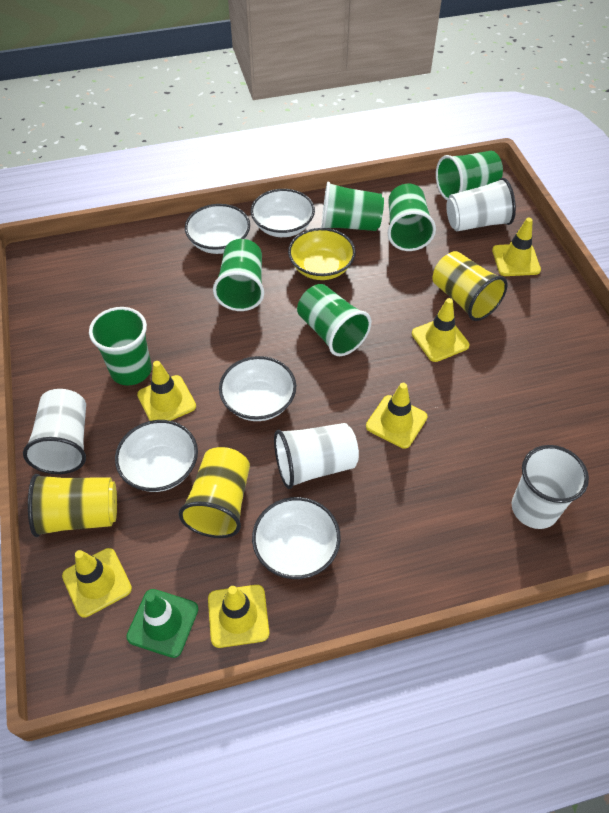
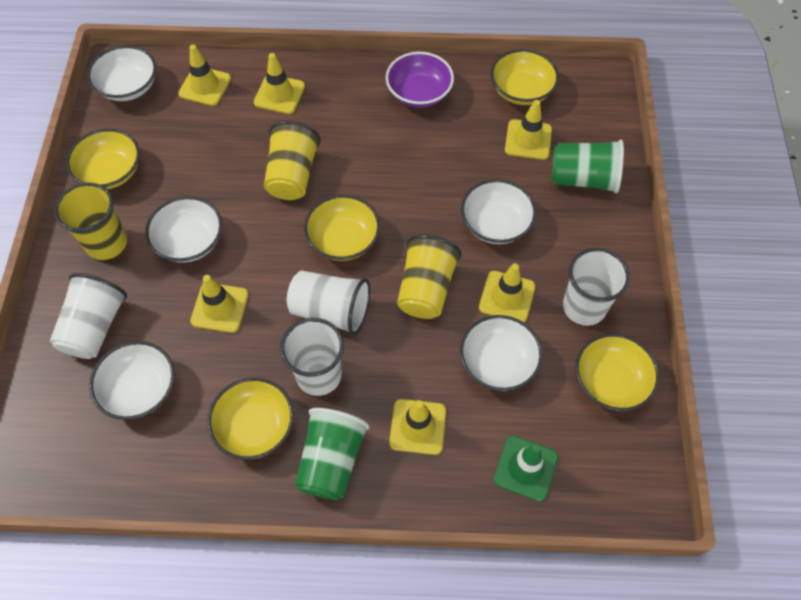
green cup: [89,307,152,385] [213,239,264,311] [297,284,371,356] [321,182,384,231] [388,184,436,251] [436,151,503,200] = 6 -> [295,408,370,500] [552,140,624,193] = 2
purple bowl: none = 0 -> [386,52,454,108] = 1
yellow bowl: [288,228,356,280] = 1 -> [66,129,140,189] [207,378,294,460] [304,195,380,261] [491,49,559,105] [575,333,660,411] = 5

